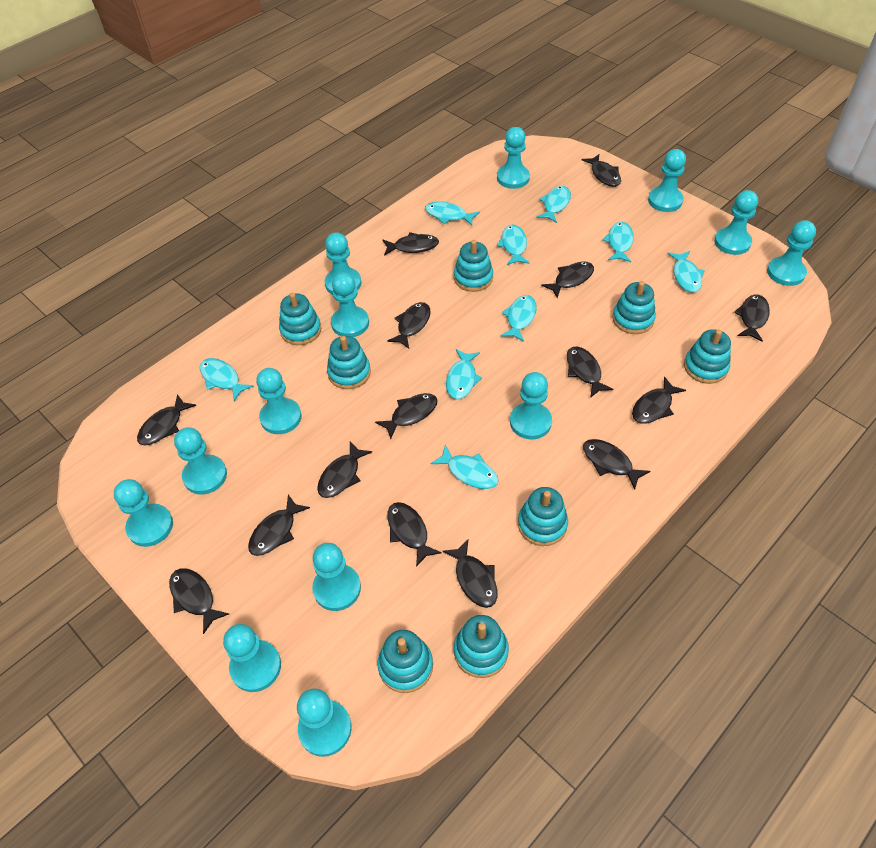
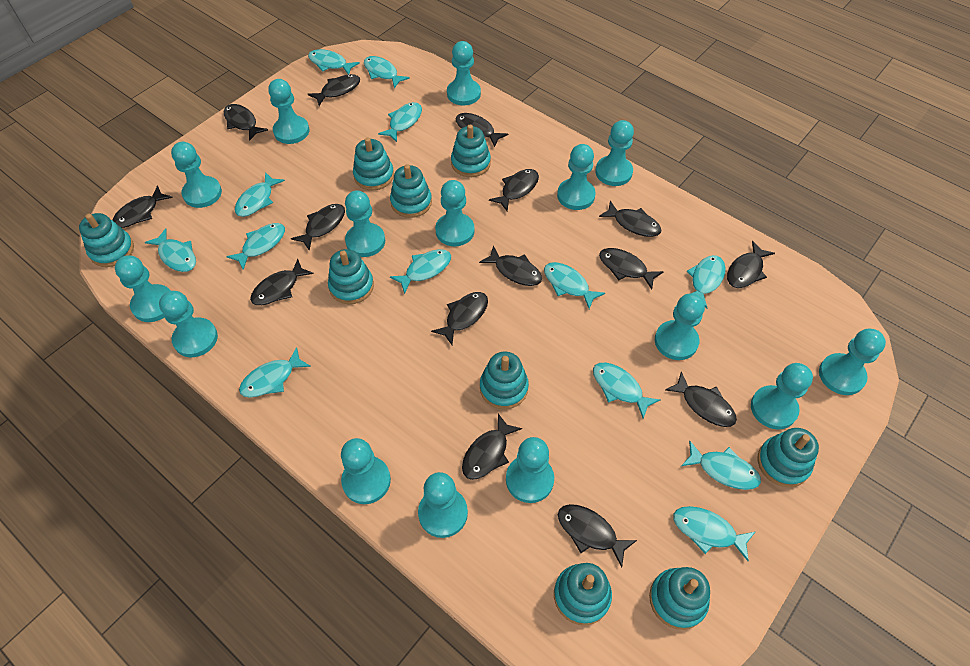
turquoise fish: [200,358,254,401] [425,201,480,226] [430,445,499,489] [446,349,482,399] [497,225,529,265] [500,295,537,342] [536,186,571,223] [602,222,634,262] [667,251,705,293] = 9 -> [145,228,196,272] [226,223,285,270] [235,172,285,217] [239,347,311,398] [308,49,360,75] [364,56,410,88] [378,102,422,142] [390,249,451,294] [544,262,605,309] [593,363,660,419] [673,506,755,561] [681,441,761,490] [686,255,726,308] = 13
turquoise pawn: [114,479,173,547] [174,428,227,494] [223,624,281,692] [256,368,302,434] [297,688,351,757] [312,543,361,611] [325,232,361,295] [331,272,369,337] [497,127,530,189] [510,372,552,439] [648,149,686,212] [714,190,758,255] [767,220,816,286] = 13 -> [115,255,171,322] [159,291,218,357] [171,142,222,208] [268,79,309,144] [341,438,391,504] [345,190,385,257] [418,472,468,538] [435,180,475,246] [447,41,481,106] [506,437,554,503] [557,144,596,210] [595,120,634,186] [655,293,705,360] [751,363,813,430] [819,329,886,395] = 15
turquoise stacking toy: [279,293,321,345] [327,336,371,389] [377,630,433,693] [454,240,493,292] [454,615,509,678] [518,487,568,546] [612,281,656,334] [684,329,731,384] = 8 -> [79,213,134,267] [328,249,374,304] [353,137,394,190] [390,164,432,218] [451,125,491,177] [480,352,529,409] [554,563,612,625] [649,567,710,630] [758,428,819,487] = 9

